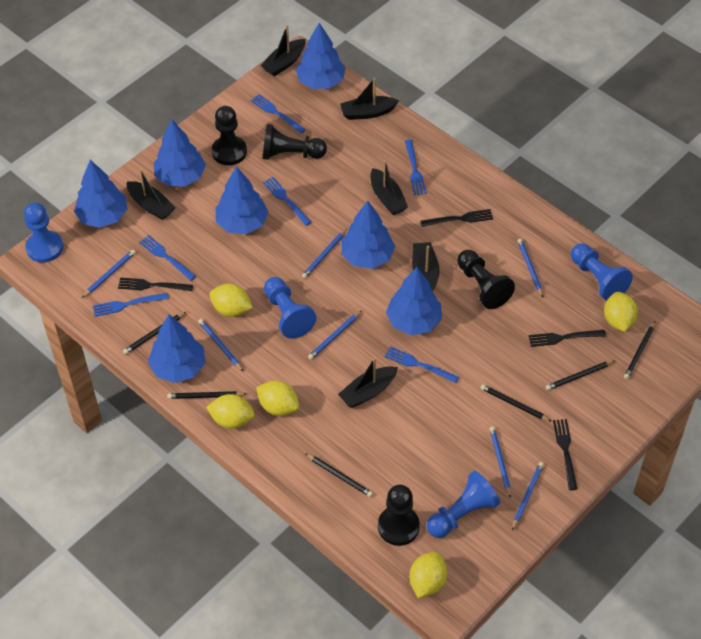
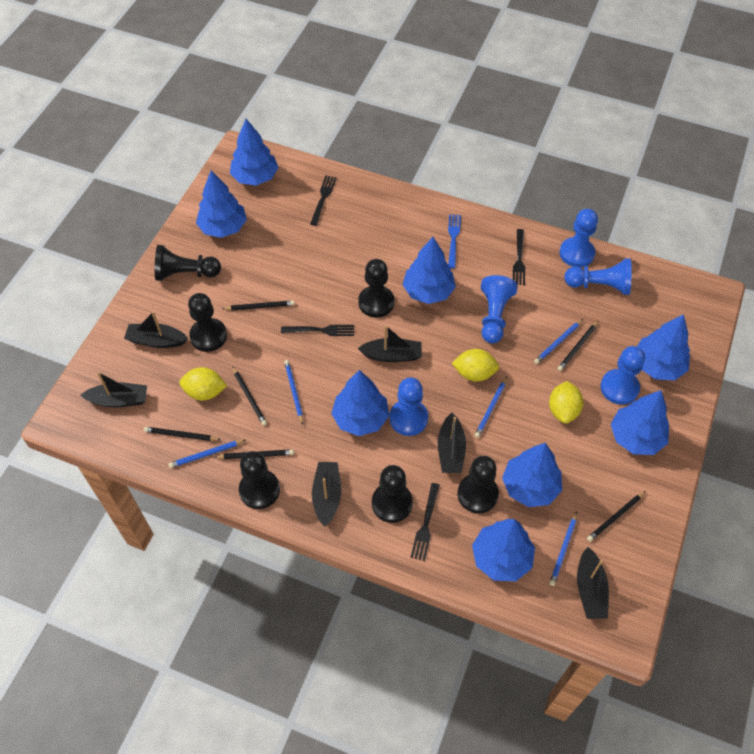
black pawn: [212,106,247,165] [262,124,327,160] [378,485,420,546] [457,250,515,309] = 4 -> [155,245,221,281] [188,293,227,352] [239,451,280,509] [358,259,394,318] [372,465,413,523] [458,456,499,513] = 6
blue fork: [93,293,169,317] [139,235,196,281] [251,94,306,134] [263,177,311,226] [384,346,459,383] [405,140,426,195] = 6 -> [448,214,461,268] = 1
blue pawn: [24,202,63,263] [264,277,317,339] [427,471,500,538] [571,244,633,301] = 4 -> [389,378,428,436] [481,275,518,343] [560,209,598,267] [564,258,632,295] [600,346,645,405] = 5
blue pencil: [82,250,135,298] [198,319,243,371] [302,229,347,278] [308,311,361,360] [490,427,511,498] [512,462,544,530] [518,239,543,297] = 7 -> [168,440,246,468] [284,360,303,425] [475,377,507,438] [534,319,583,364] [549,511,577,586] = 5
blue tree: [74,160,128,228] [148,315,205,383] [154,120,206,187] [216,166,269,234] [296,23,346,89] [341,201,395,269] [386,267,442,335] = 7 -> [196,171,247,238] [230,119,279,186] [331,370,389,436] [403,237,456,304] [472,519,535,581] [502,443,562,507] [611,390,669,455] [637,314,690,380] = 8
yellow lemon: [206,394,255,429] [209,284,253,317] [256,381,299,416] [410,552,447,598] [604,292,638,332] = 5 -> [179,367,227,400] [452,349,499,381] [549,381,583,424] = 3

